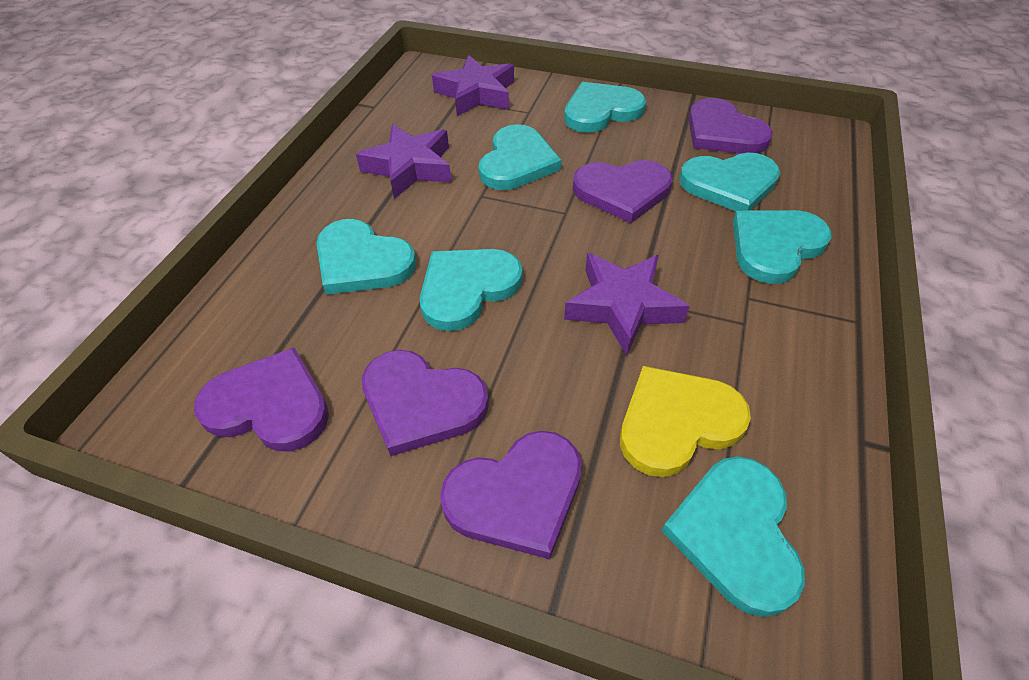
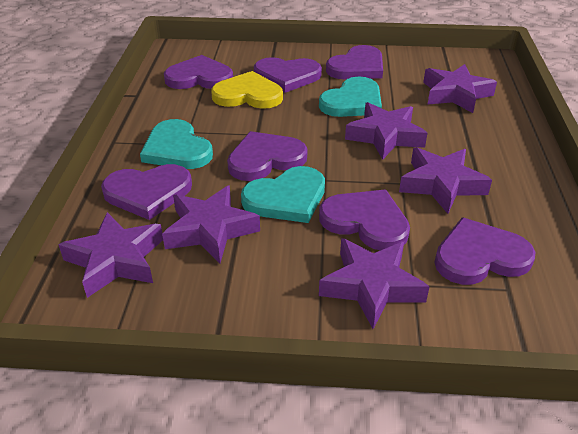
purple heart: [194,347,329,452] [362,350,489,456] [440,431,582,559] [573,160,672,223] [689,98,773,154] = 5 -> [101,164,192,220] [164,55,233,89] [227,131,308,181] [254,57,322,93] [319,190,410,250] [326,45,383,79] [434,217,535,285] = 7
purple star: [356,124,452,199] [432,55,514,116] [564,253,690,356] = 3 -> [58,212,163,298] [162,185,260,263] [319,238,430,329] [345,102,427,160] [399,147,492,214] [423,64,497,113] = 6
turquoise heart: [316,219,416,295] [420,249,523,331] [479,124,562,190] [564,82,646,133] [662,456,805,617] [679,152,780,211] [733,210,832,284] = 7 -> [140,119,213,169] [241,166,325,223] [319,77,382,117] = 3

